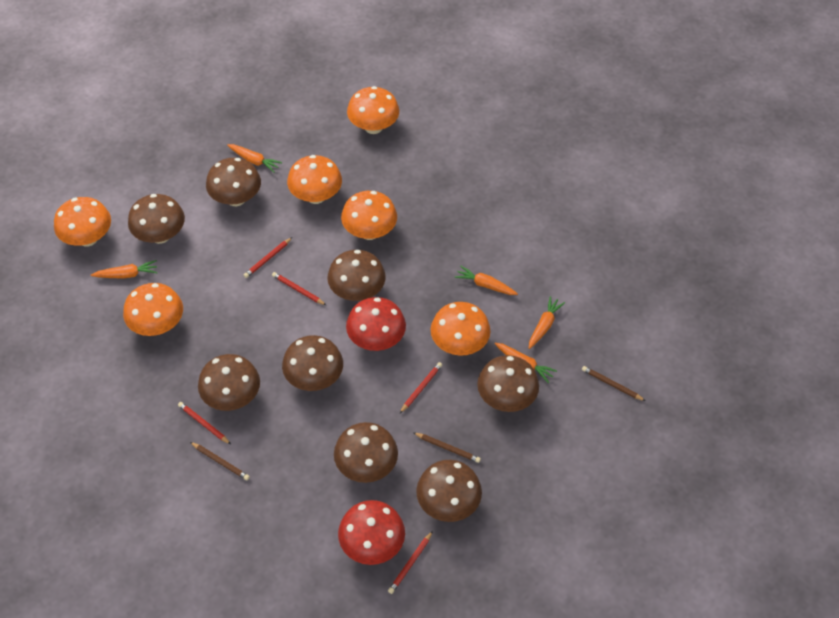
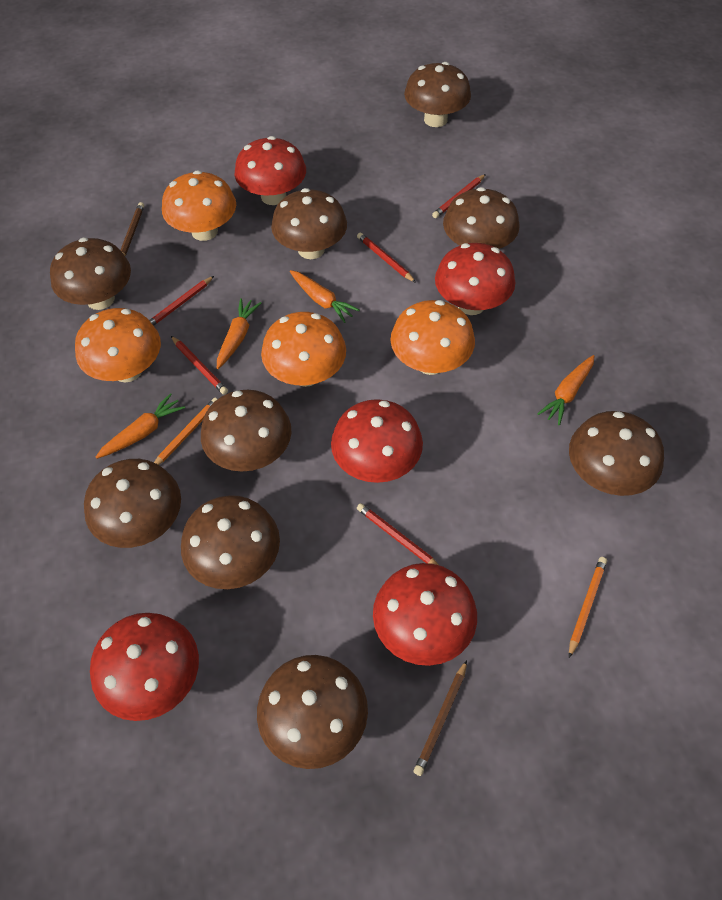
brown mushroom: [128,194,185,244] [198,354,260,411] [206,158,261,206] [282,335,343,391] [327,250,386,301] [334,422,398,483] [416,460,482,522] [477,355,539,412] = 8 -> [50,237,131,310] [84,459,181,548] [181,495,280,589] [201,390,292,472] [257,655,368,769] [271,188,347,259] [404,62,471,127] [443,187,519,249] [569,411,664,496] = 9
brown pencil: [190,442,250,480] [413,432,481,463] [582,366,645,401] = 3 -> [120,202,144,256] [414,660,467,776] = 2
orange carrot: [91,260,158,278] [227,144,282,173] [454,266,518,295] [495,343,557,383] [529,296,565,349] = 5 -> [96,393,185,459] [217,298,261,369] [290,270,360,323] [537,355,595,425] = 4
orange mushroom: [54,197,111,247] [123,283,183,336] [287,155,342,204] [341,191,397,240] [347,86,399,134] [431,302,491,356] = 6 -> [75,308,161,383] [162,170,236,241] [261,312,346,387] [390,300,475,375] = 4
orange pencil: none = 0 -> [154,398,217,465] [569,557,607,658] = 2
red mushroom: [338,500,405,565] [346,297,406,351] = 2 -> [90,613,199,721] [235,136,306,205] [331,399,423,483] [373,563,477,666] [435,243,515,315] = 5

